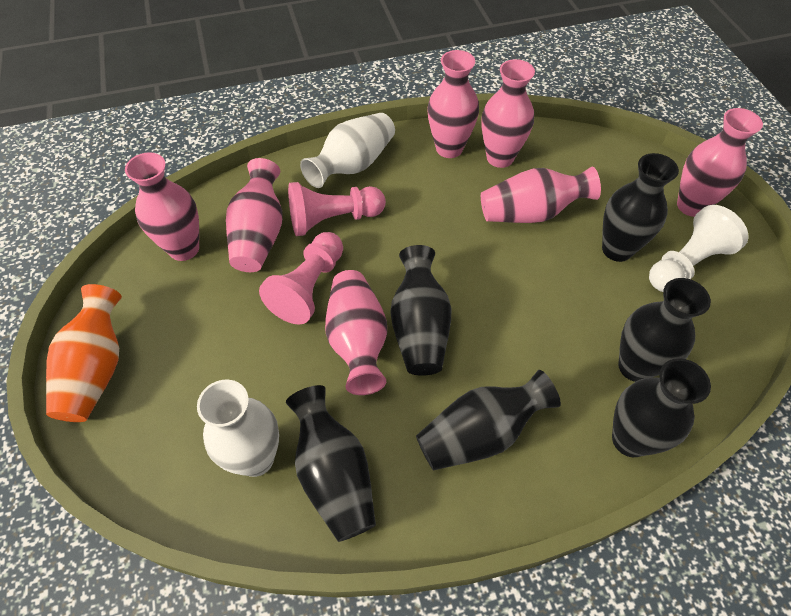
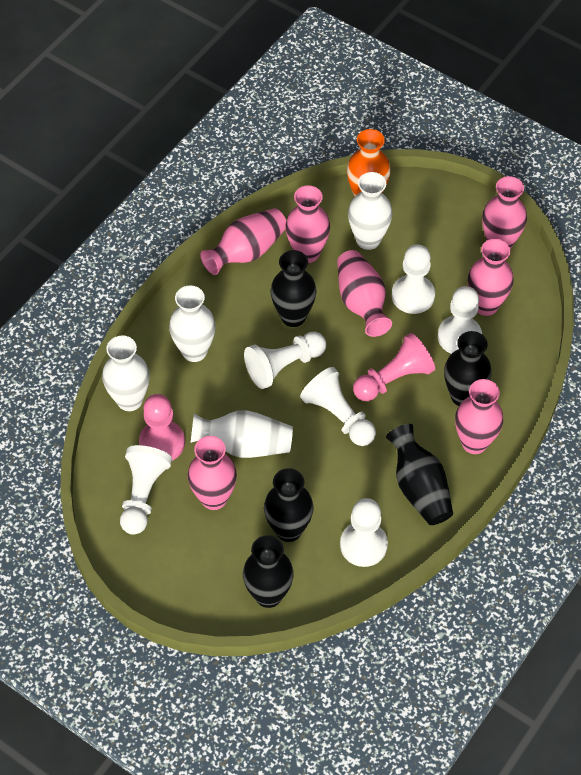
black vase: [286,385,376,542] [390,245,452,376] [416,370,561,471] [602,153,679,262] [612,358,711,457] [618,278,711,382] = 6 -> [243,535,294,608] [264,468,314,542] [271,250,316,327] [386,424,453,525] [444,331,491,406] = 5
white pawn: [649,205,748,292] = 1 -> [120,445,172,535] [244,332,326,389] [300,367,376,446] [340,498,388,567] [392,245,435,314] [438,286,482,354] = 6
white vase: [197,380,279,477] [300,113,395,188] = 2 -> [102,336,150,411] [169,285,216,362] [191,410,293,458] [348,172,393,250] = 4

